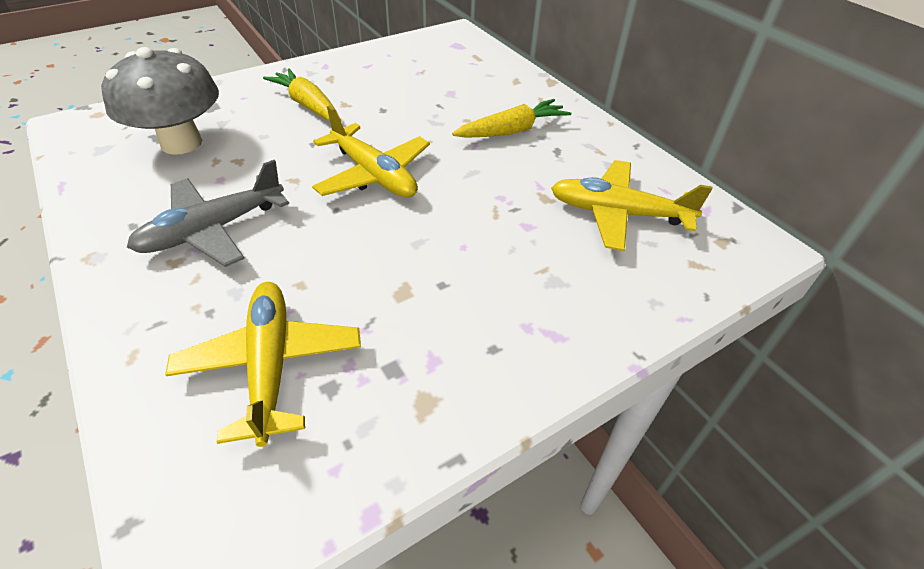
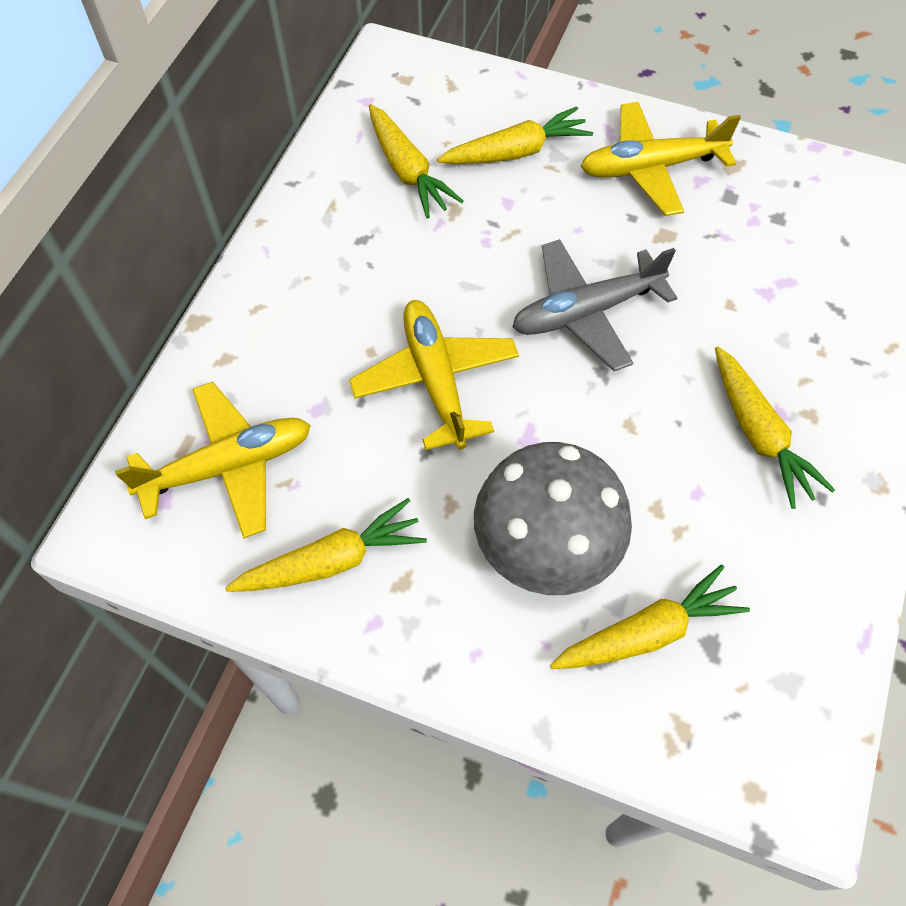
yellow carrot: [263,68,341,121] [452,99,571,138] = 2 -> [225,498,427,592] [369,104,463,218] [437,107,593,164] [550,565,750,669] [715,346,835,509] = 5

